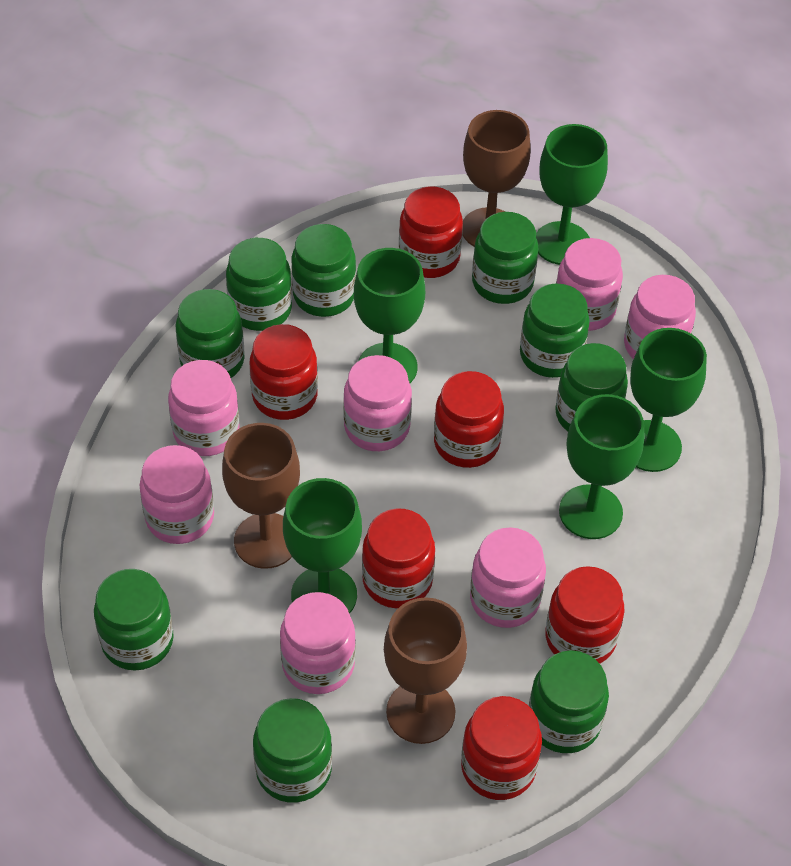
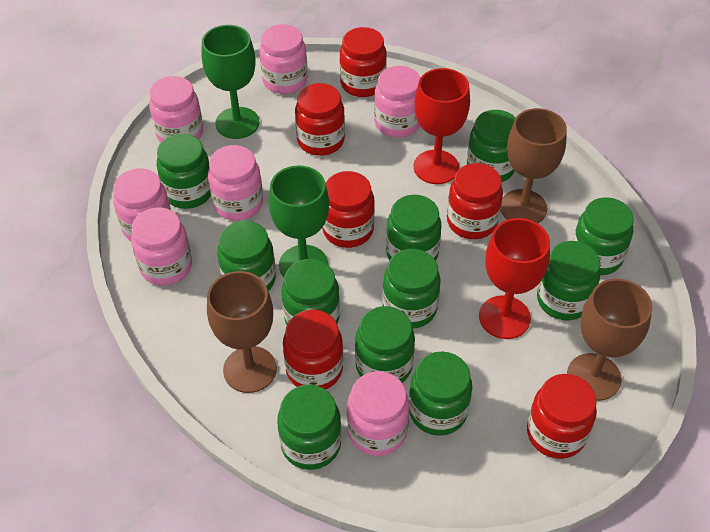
green goblet: [283,478,362,614] [354,248,425,383] [536,124,608,265] [559,394,644,539] [630,328,707,472] = 5 -> [201,25,259,139] [269,165,329,277] = 2
green jar: [94,569,174,670] [176,289,245,378] [226,238,292,331] [253,698,332,803] [291,224,356,317] [472,212,538,304] [520,283,590,378] [529,650,609,753] [555,343,628,432] = 9 -> [156,134,211,209] [217,221,276,291] [277,384,341,470] [282,259,340,325] [355,306,415,383] [382,249,441,329] [386,195,442,261] [409,351,472,436] [467,110,516,182] [537,241,600,320] [573,197,634,275] = 11
red goblet: none = 0 -> [414,68,470,184] [479,218,550,339] = 2

